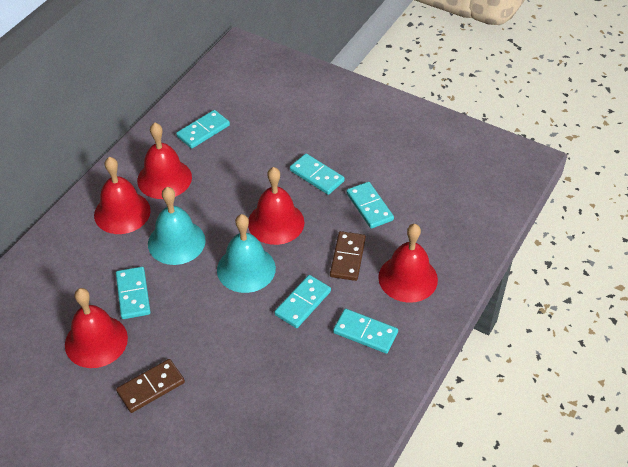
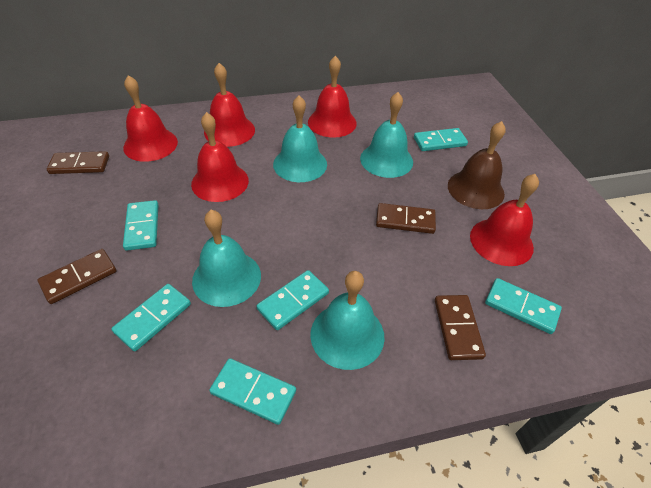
brown bell: none = 0 -> [448,121,505,209] = 1
brown domino: [116,359,185,413] [330,231,366,281] = 2 -> [38,249,116,304] [47,151,109,174] [376,203,436,234] [435,295,486,360] = 4
turquoise bell: [148,187,206,265] [217,214,276,293] = 2 -> [192,210,261,307] [273,96,327,182] [310,271,385,370] [360,92,413,178] = 4

